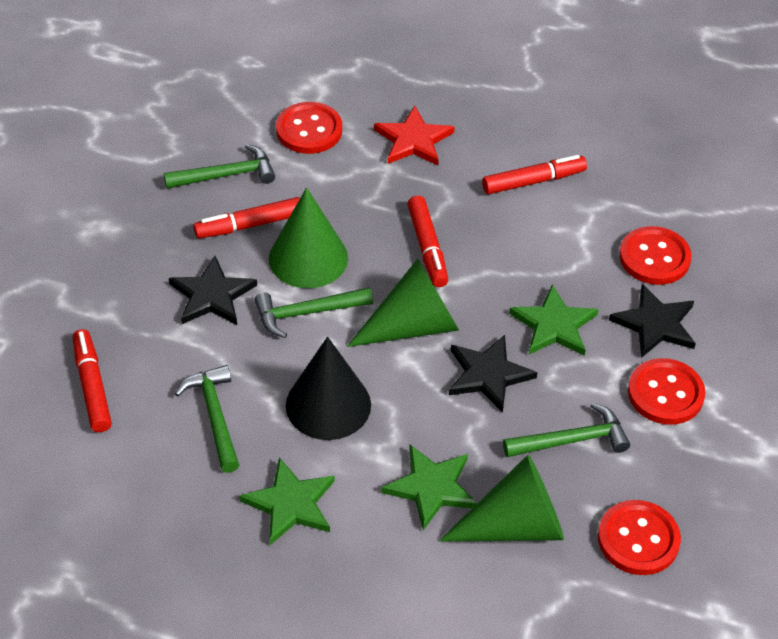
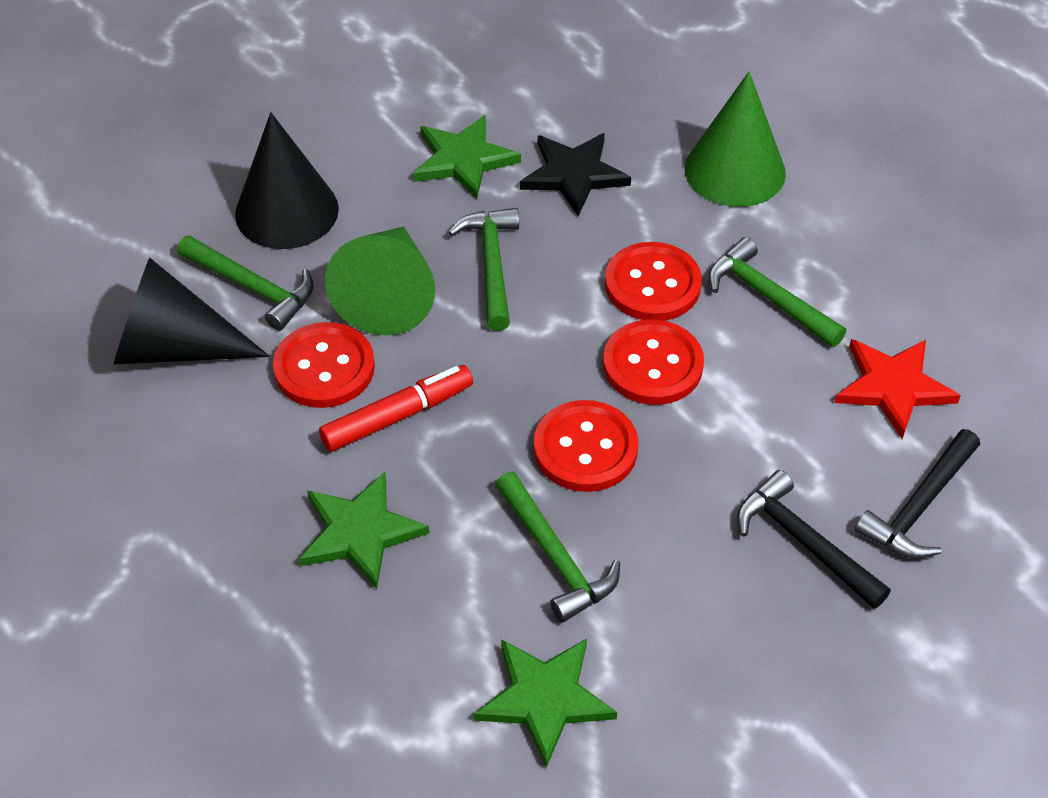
black cone: [286,337,371,440] = 1 -> [114,258,270,365] [235,112,339,249] = 2
black hammer: none = 0 -> [737,470,891,609] [855,429,980,559] = 2
black star: [169,256,257,325] [449,335,538,413] [609,284,696,358] = 3 -> [520,133,631,216] = 1
green cone: [269,188,348,288] [347,259,459,347] [439,455,564,542] = 3 -> [325,226,435,336] [684,71,786,207] = 2
red marker: [73,329,112,432] [193,197,300,238] [407,196,448,287] [482,155,587,195] = 4 -> [319,365,473,452] = 1

